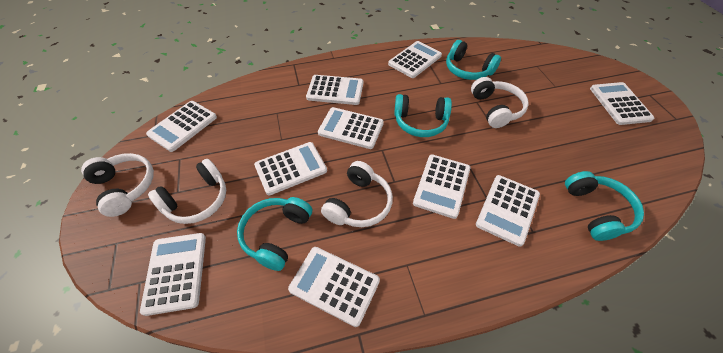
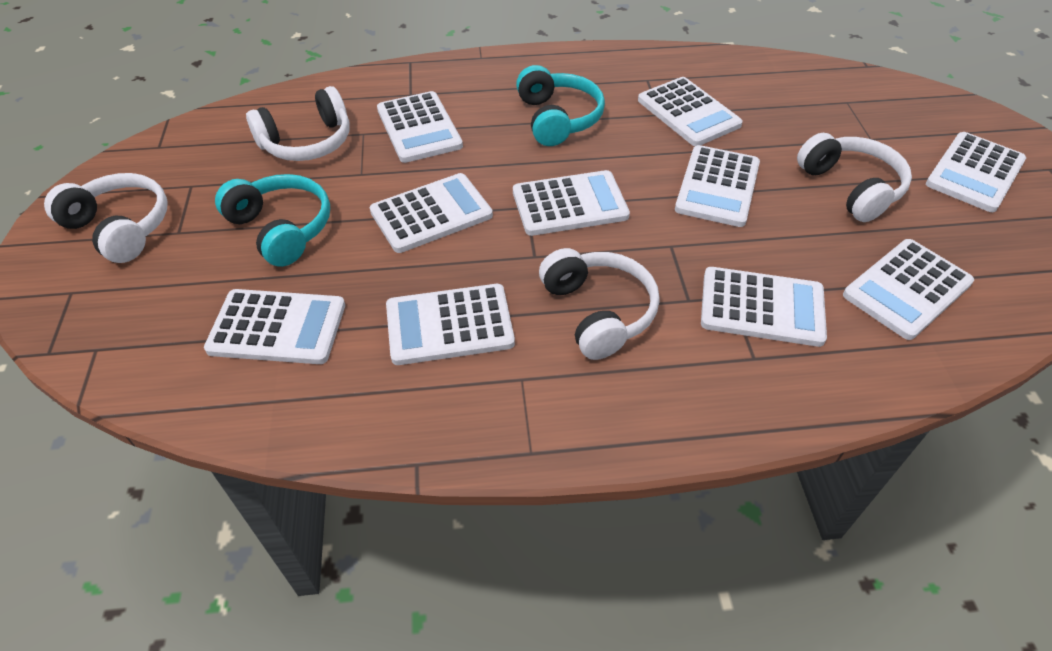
turquoise headphones: [237,197,312,271] [394,94,452,137] [446,40,501,80] [565,171,644,241] = 4 -> [215,174,330,267] [516,65,605,146] = 2

